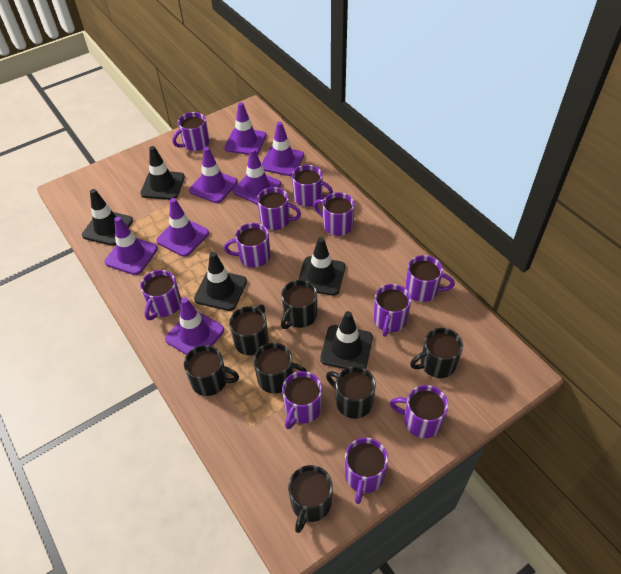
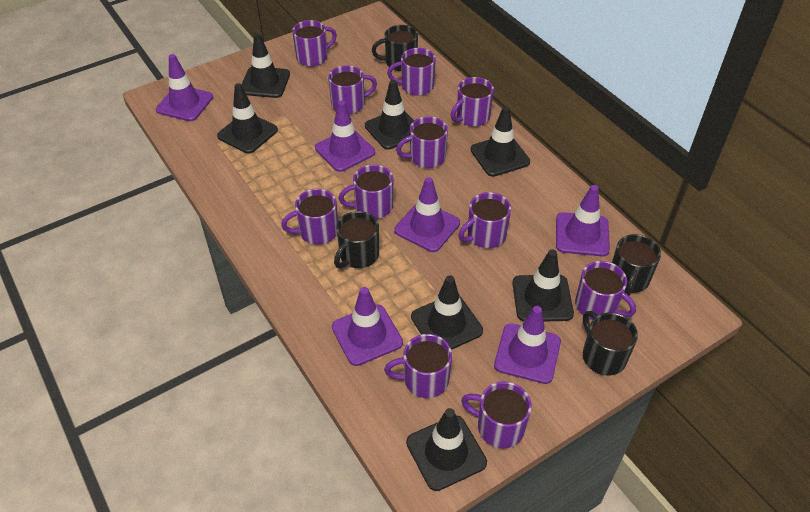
black mug: [184,345,239,396] [229,304,268,355] [253,343,307,394] [281,280,317,329] [288,465,333,533] [326,366,376,419] [410,328,463,378] = 7 -> [334,211,379,268] [372,25,418,71] [583,311,638,376] [612,234,661,296] = 4
black traffic cone: [82,189,133,246] [140,146,185,200] [194,252,247,311] [298,237,345,296] [320,311,373,369] = 5 -> [217,83,278,154] [241,33,290,98] [365,80,414,150] [406,408,487,491] [411,276,483,350] [471,106,530,177] [512,249,574,322] = 7
purple traffic cone: [104,217,158,275] [156,198,209,257] [165,297,224,355] [189,147,238,203] [224,102,266,155] [233,148,281,205] [261,122,304,176] = 7 -> [156,54,213,121] [315,100,375,172] [332,287,403,366] [394,177,460,252] [494,306,561,384] [556,185,610,256] = 6

